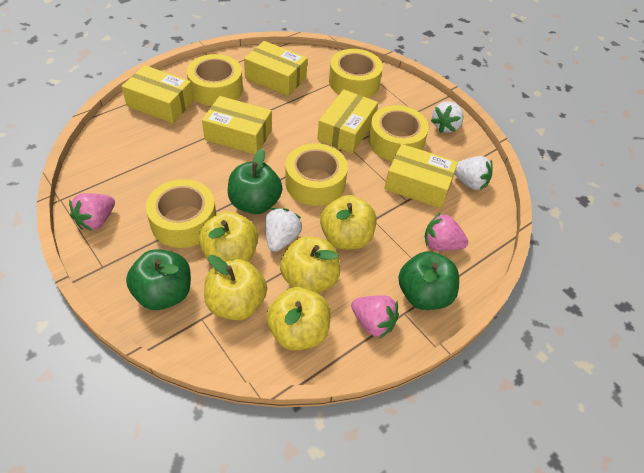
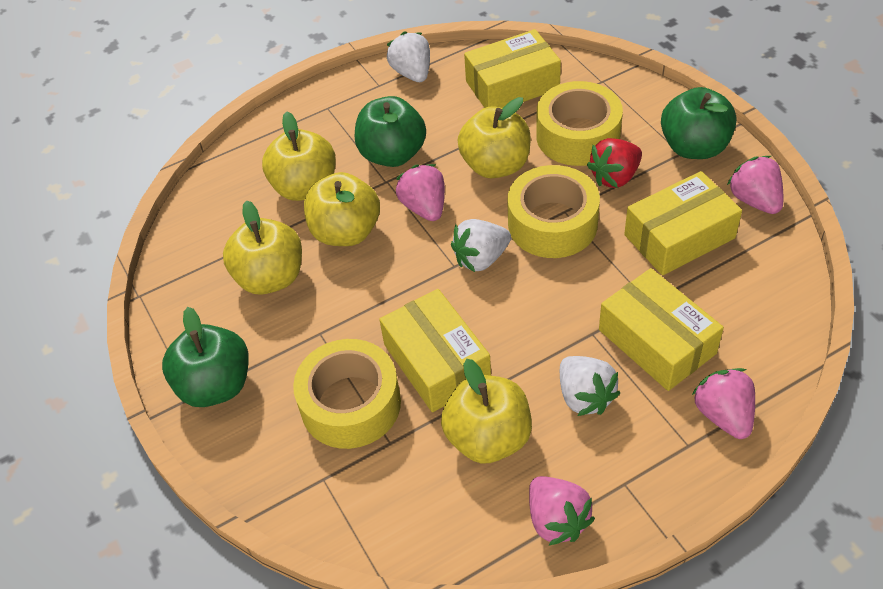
pink strawberry: [69,193,115,231] [351,295,399,339] [425,212,468,251] = 3 -> [396,164,445,221] [529,476,595,546] [692,368,755,439] [727,156,783,214] = 4
red strawberry: none = 0 -> [587,138,642,188] = 1
yellow box: [121,65,194,123] [202,96,272,155] [244,41,307,96] [318,89,378,154] [384,144,458,208] = 5 -> [379,289,491,412] [464,29,561,108] [599,268,724,391] [624,171,742,275] = 4
yellow tape: [146,179,216,248] [187,54,243,106] [285,143,348,206] [329,49,383,98] [368,105,429,161] = 5 -> [293,339,401,449] [507,165,600,258] [536,81,623,166] = 3

